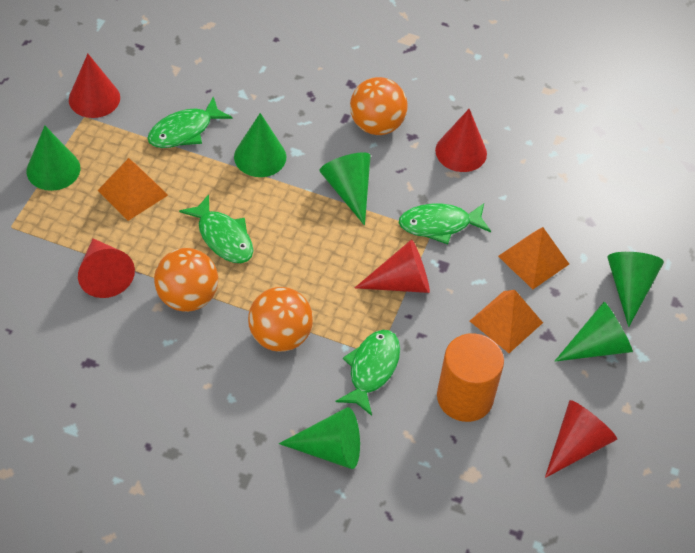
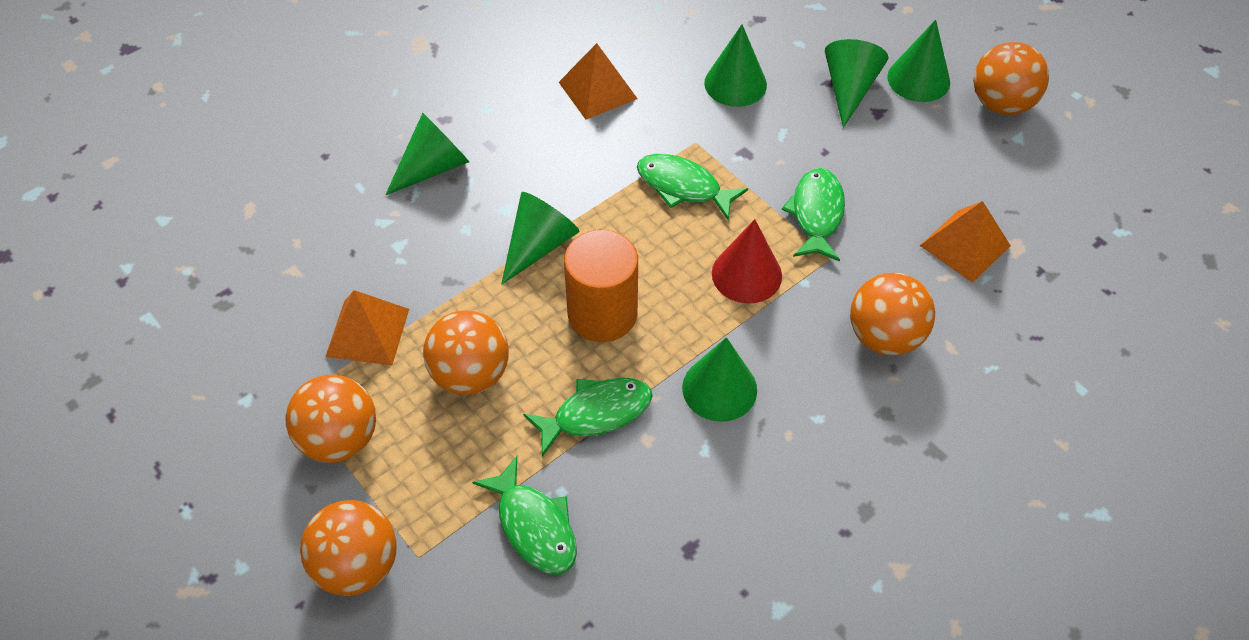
orange ball: [154,248,218,312] [248,287,313,352] [350,77,408,135] = 3 -> [285,375,376,463] [300,500,397,596] [423,310,508,395] [850,273,935,356] [973,42,1049,115] = 5
red cone: [69,54,120,118] [78,238,135,298] [355,239,430,293] [435,109,487,172] [545,400,617,478] = 5 -> [712,219,782,304] = 1

